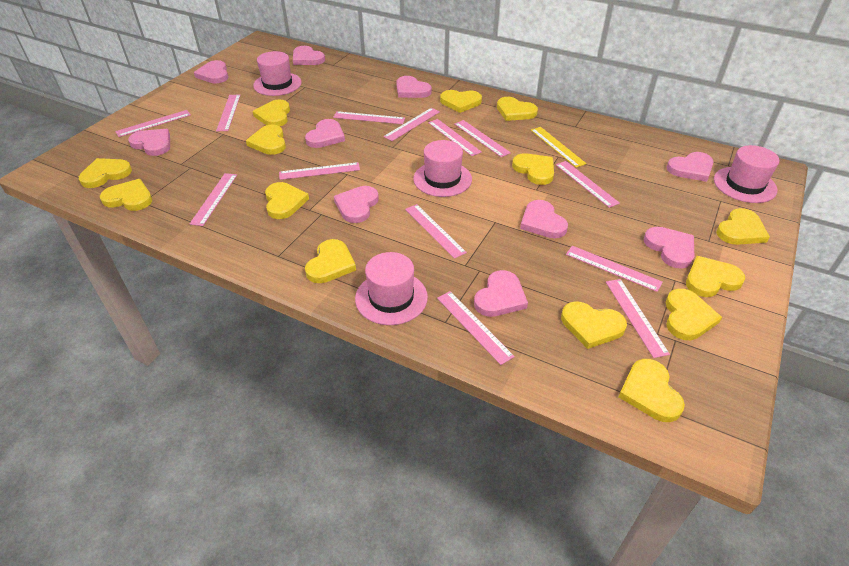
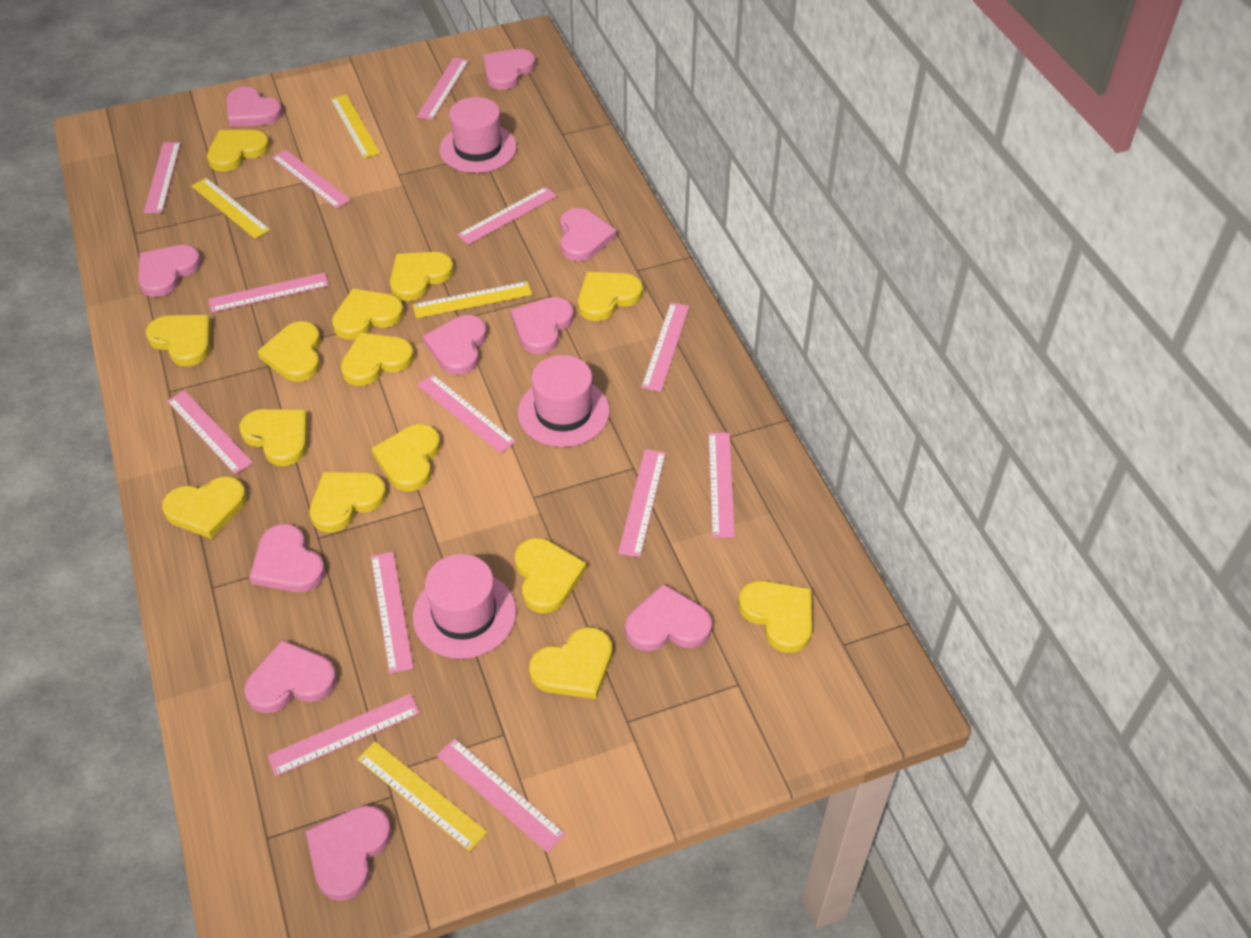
pink hat: [253,51,302,96] [355,252,428,325] [413,140,472,197] [714,145,779,203] = 4 -> [413,554,516,659] [440,97,517,173] [518,355,610,447] = 3
yellow ruler: [531,127,587,168] = 1 -> [192,178,270,239] [331,94,380,158] [357,741,487,851] [413,281,532,318] = 4

